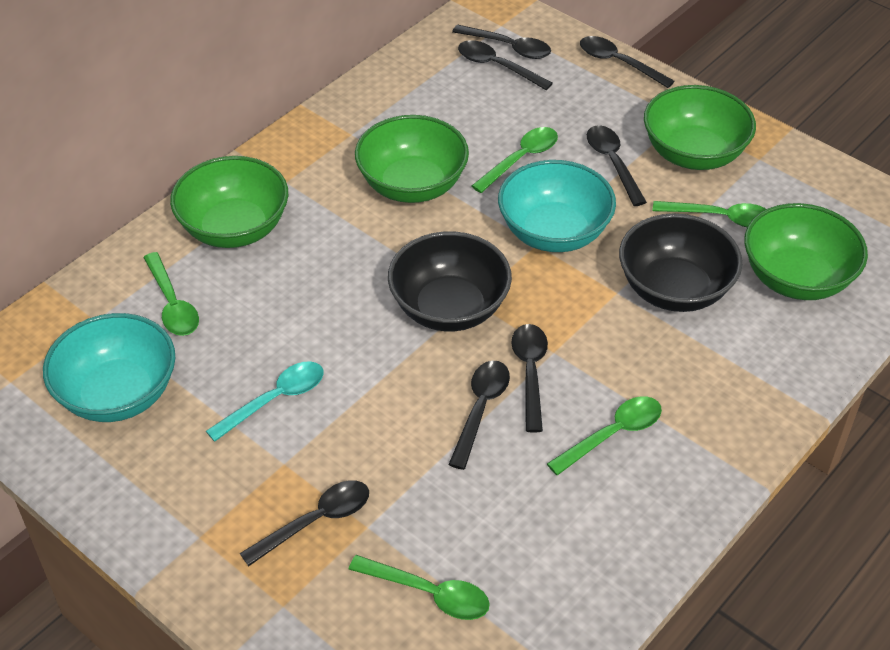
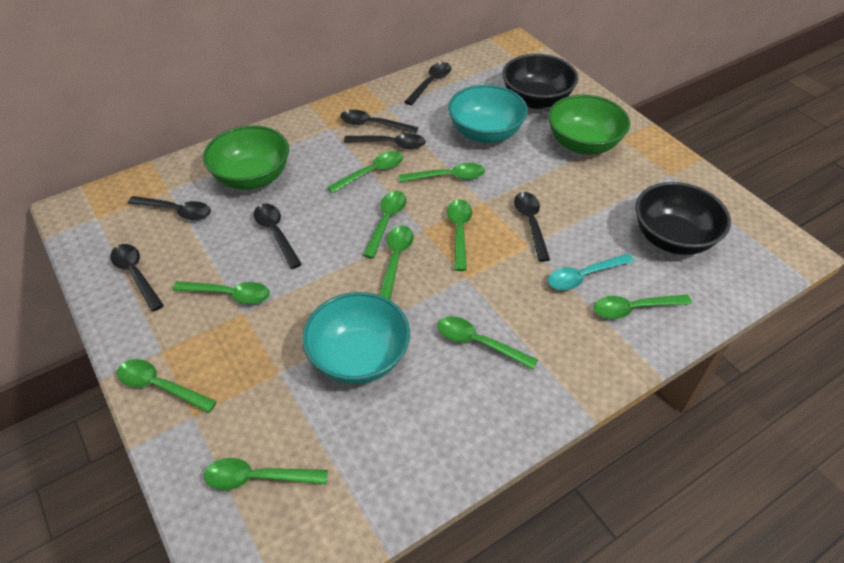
green bowl: [170,156,288,248] [355,115,469,203] [644,85,756,170] [744,203,868,300] = 4 -> [203,125,289,190] [548,95,630,154] = 2
green spoon: [143,252,199,336] [348,555,490,620] [472,127,558,193] [547,396,662,475] [652,201,766,227] = 5 -> [117,359,217,413] [173,281,270,304] [204,458,328,490] [327,151,403,194] [363,191,407,259] [379,226,414,300] [399,163,485,182] [438,316,538,370] [447,199,472,271] [594,295,692,319] = 10

